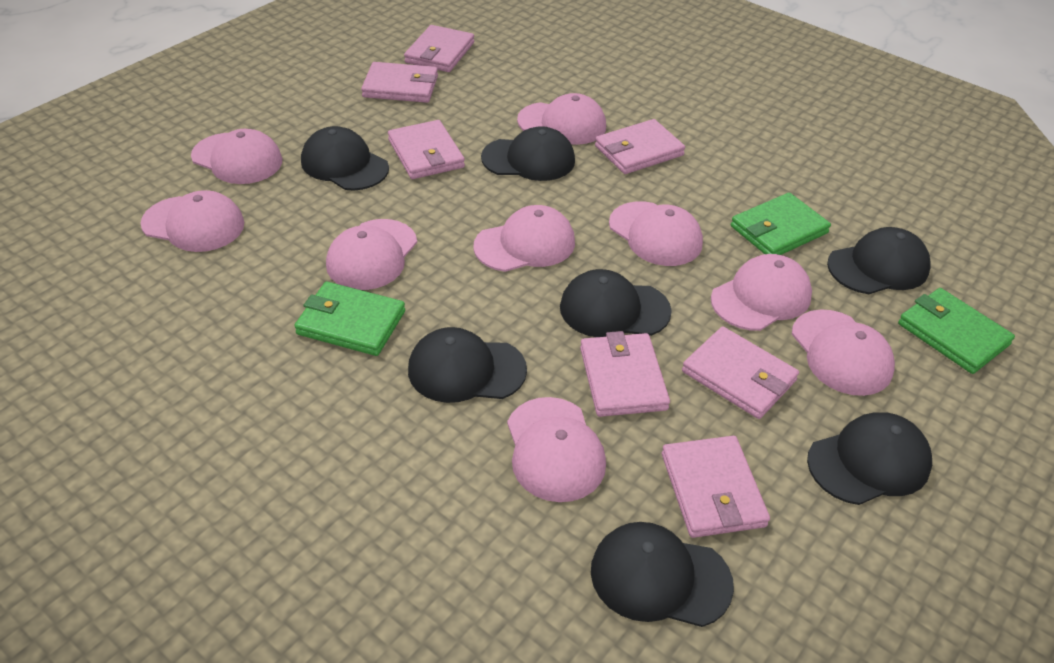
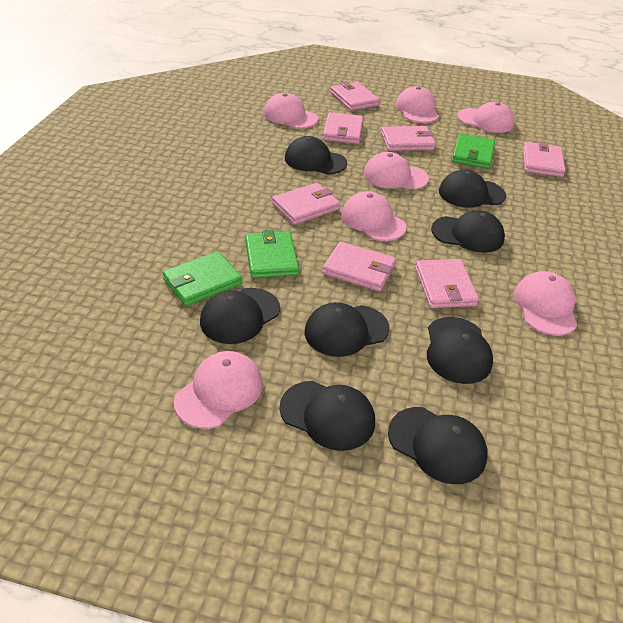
black cap: [301,126,389,190] [408,327,527,403] [481,126,575,181] [560,269,672,337] [591,522,734,627] [807,412,932,505] [827,227,930,294] = 7 -> [200,288,280,344] [280,381,375,451] [285,136,347,174] [305,302,390,357] [388,407,488,484] [427,317,493,384] [431,210,505,253] [439,170,506,208] = 8
pink cap: [141,190,244,252] [191,129,282,184] [326,219,417,290] [473,205,575,272] [507,397,606,502] [517,93,606,145] [609,201,703,266] [711,254,812,331] [792,309,895,396] = 9 -> [174,351,263,429] [264,93,318,129] [341,191,407,241] [363,152,429,190] [395,86,439,123] [457,102,514,133] [514,271,577,335] = 7

